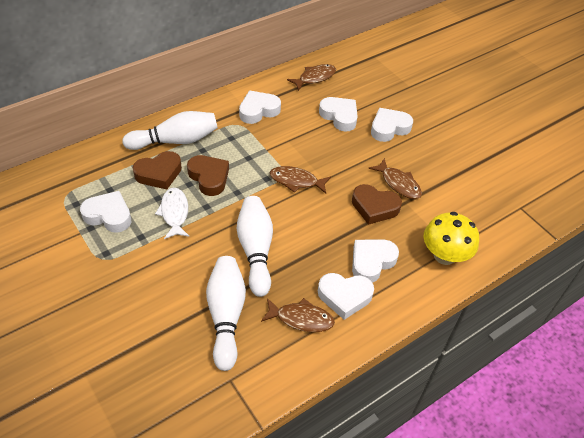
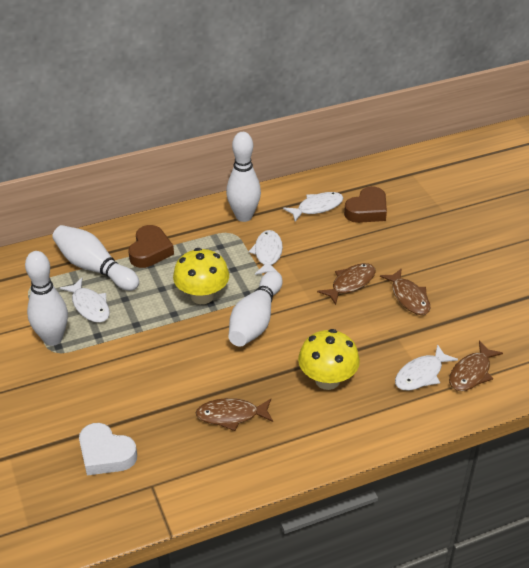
brown heart: [133,151,182,190] [187,155,229,196] [352,184,402,225] = 3 -> [128,225,174,268] [344,186,387,223] = 2
white bowling pin: [122,111,218,150] [206,256,246,371] [237,196,273,297] = 3 -> [25,251,68,346] [52,225,139,291] [226,132,261,222] [228,271,283,346] = 4
white fish: [155,188,189,239] = 1 -> [60,278,110,323] [248,230,283,275] [283,192,343,222] [395,344,458,391] = 4
white heart: [80,191,132,233] [239,91,281,124] [318,273,374,320] [319,97,358,132] [352,240,399,283] [371,108,413,142] = 6 -> [79,423,137,476] = 1
yellow mushroom: [423,212,479,265] = 1 -> [173,248,229,304] [298,329,360,390] = 2

